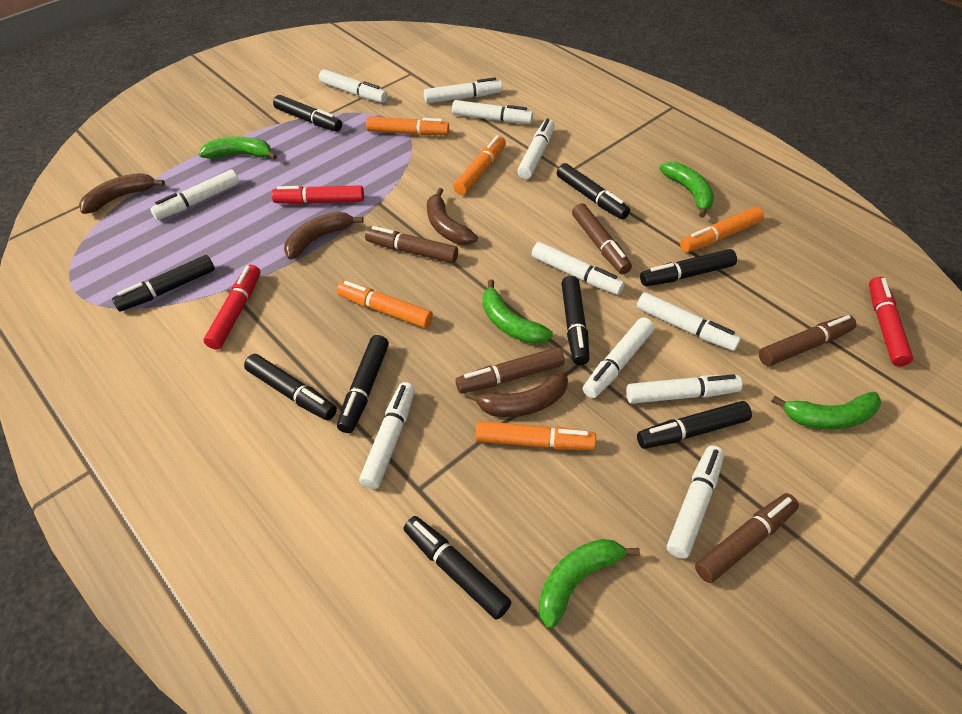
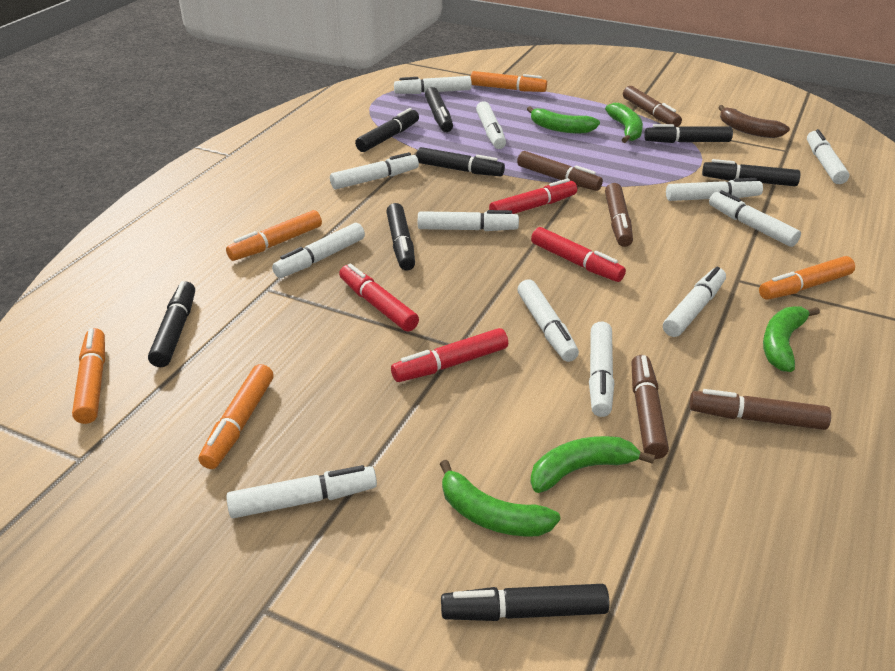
black marker: [112,255,215,312] [244,354,337,420] [273,95,342,131] [337,335,389,433] [404,516,511,620] [557,163,630,219] [561,276,589,365] [637,401,752,449] [640,249,737,286] = 9 -> [148,281,195,367] [355,108,419,152] [386,203,415,271] [416,147,505,176] [425,87,453,132] [441,584,609,621] [644,124,733,143] [702,159,800,186] = 8
brown banana: [79,173,165,214] [284,212,364,260] [427,188,478,245] [465,371,568,417] = 4 -> [718,105,790,138] = 1
red marker: [203,265,260,349] [272,185,364,204] [869,277,913,366] = 3 -> [339,264,419,332] [391,328,508,382] [489,178,577,214] [531,227,626,282] = 4
white marker: [150,169,239,220] [319,69,388,103] [359,382,415,489] [424,77,502,104] [452,100,533,124] [517,118,555,179] [532,242,625,295] [583,317,655,398] [626,374,742,404] [637,292,741,351] [667,446,724,559] = 11 -> [226,465,377,518] [272,223,365,278] [330,152,419,189] [394,76,472,94] [418,210,519,231] [476,101,506,149] [517,279,579,362] [589,321,614,417] [663,267,726,337] [666,178,763,201] [709,190,801,247] [807,129,849,184] = 12

